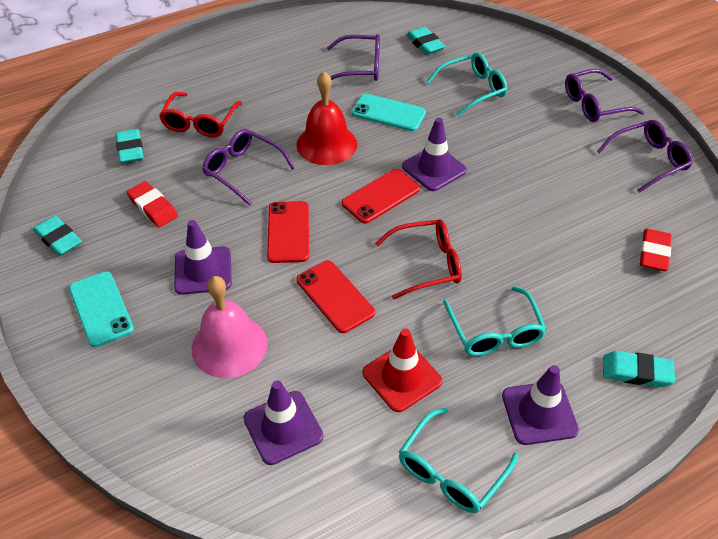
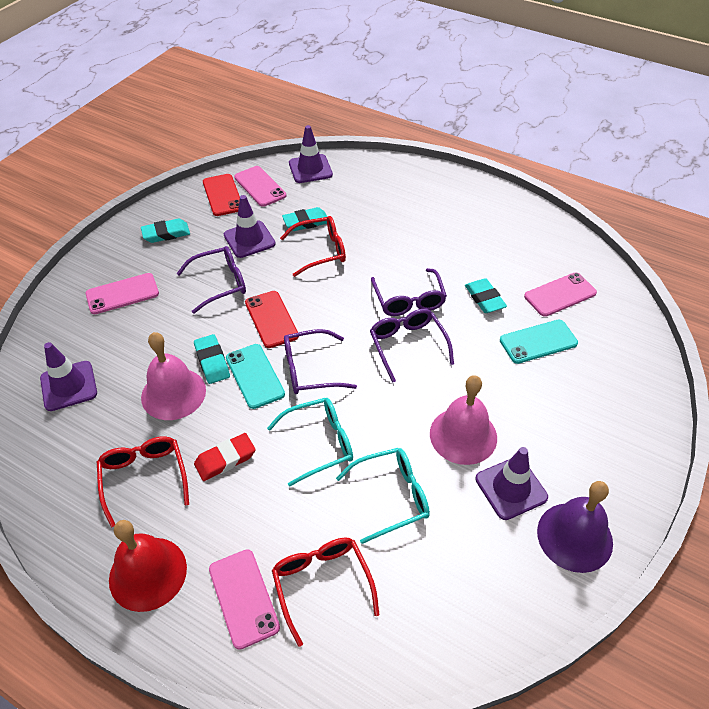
pink bell: [192,276,268,378] = 1 -> [141,332,206,420] [430,375,497,465] = 2
pink phone: none = 0 -> [86,273,159,314] [209,549,280,650] [234,166,286,207] [524,272,597,317] = 4
purple bell: none = 0 -> [537,481,613,573] = 1
red eraser: [127,181,178,227] [640,229,671,271] = 2 -> [194,433,256,481] = 1
red glasses: [159,92,242,137] [375,219,462,300] = 2 -> [97,436,189,527] [272,538,380,647] [280,216,346,277] = 3
red phone: [267,201,309,263] [296,260,375,333] [342,169,420,224] = 3 -> [203,174,240,216] [245,291,299,348] = 2
red traffic cone: [363,328,442,412] = 1 -> none = 0
turquoise glasses: [399,407,519,513] [427,52,507,116] [443,286,547,356] = 3 -> [267,398,353,487] [336,448,430,544] = 2

